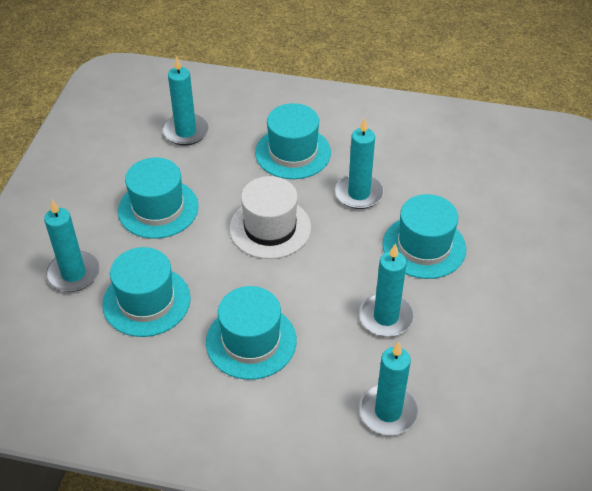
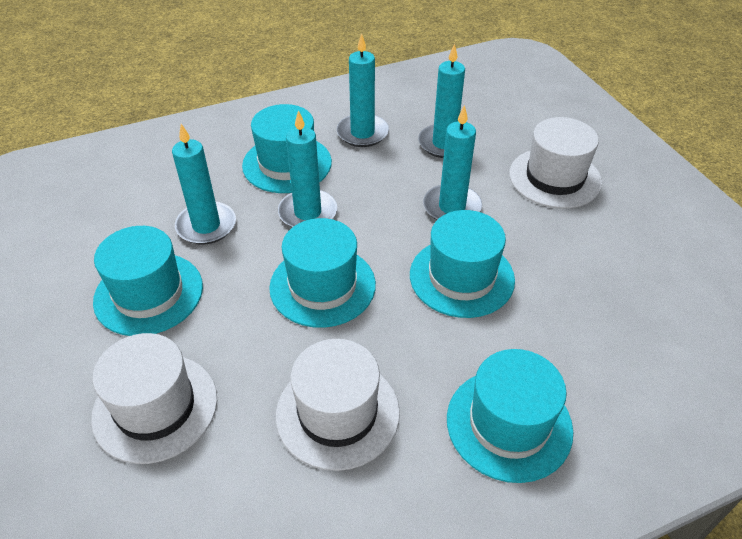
white hat: [229,176,311,259] = 1 -> [91,333,217,464] [276,339,400,471] [509,117,602,209] = 3

